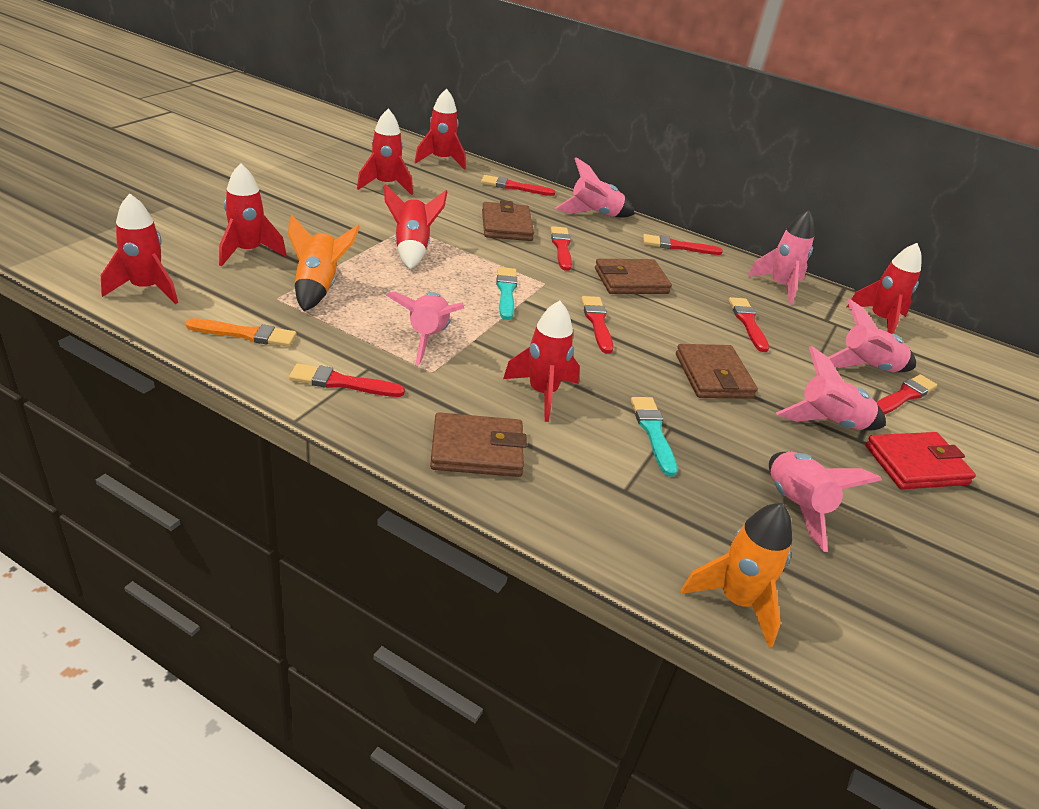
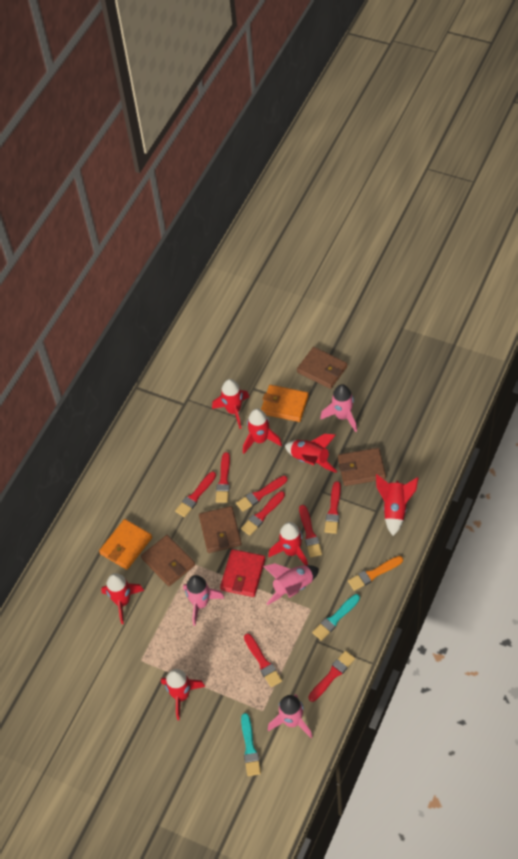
orange rocket: [288,215,360,311] [681,503,792,647] = 2 -> none = 0
orange wallet: none = 0 -> [99,519,152,570] [261,385,309,422] = 2
pink rocket: [386,292,464,365] [555,157,635,218] [747,210,814,305] [769,452,882,552] [776,346,886,430] [828,299,916,372] = 6 -> [183,575,225,626] [263,563,319,605] [268,694,312,738] [320,384,357,432] = 4
red brush: [289,363,405,397] [481,175,555,196] [551,226,572,271] [581,296,614,354] [643,234,723,255] [729,297,769,352] [876,374,937,414] = 7 -> [175,471,216,517] [216,452,230,503] [236,476,288,512] [241,491,285,536] [244,634,282,687] [299,505,322,557] [309,650,355,702] [324,481,341,534] = 8

